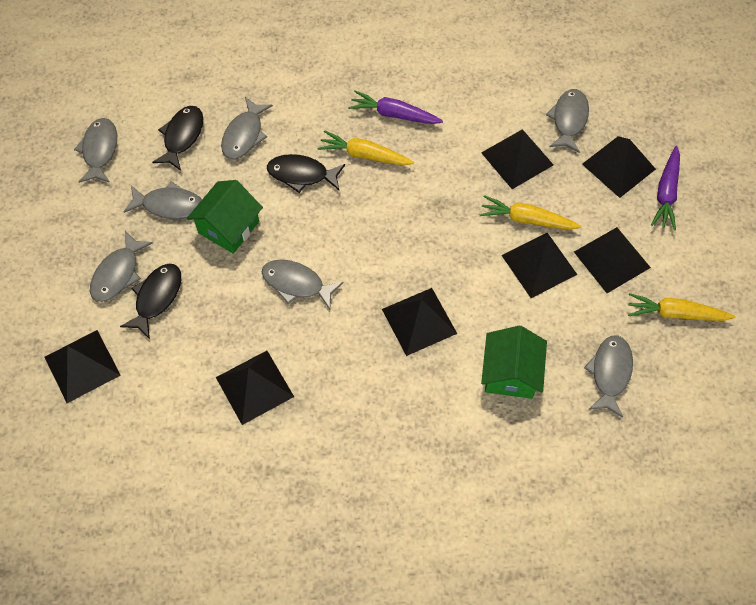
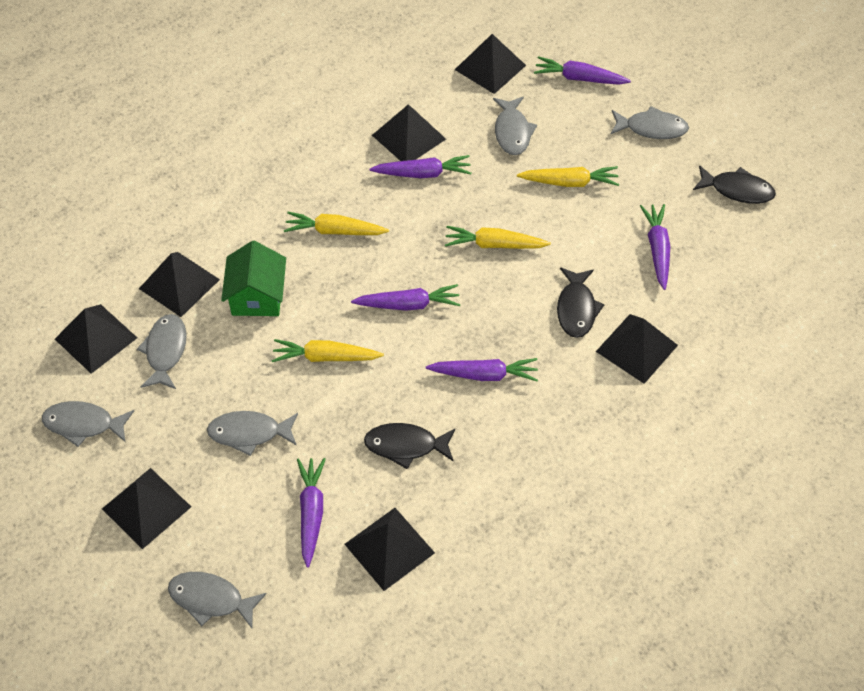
green house: [187,180,263,254] [481,326,547,399] = 2 -> [221,241,286,316] = 1
grey fish: [74,118,117,183] [90,231,153,302] [124,181,202,219] [221,97,273,159] [262,259,343,310] [546,89,589,153] [584,336,633,418] = 7 -> [42,401,134,447] [137,314,187,389] [168,572,266,628] [207,411,298,456] [493,97,537,155] [611,106,689,139] = 6
purple carrot: [348,91,443,124] [651,146,680,231] = 2 -> [297,458,326,568] [351,284,460,311] [369,155,472,178] [426,358,538,382] [534,56,631,85] [640,204,670,290] = 6
yellow carrot: [317,130,414,165] [480,195,581,230] [628,293,736,321] = 3 -> [272,339,384,362] [284,212,389,235] [445,226,551,249] [517,166,620,187] = 4

